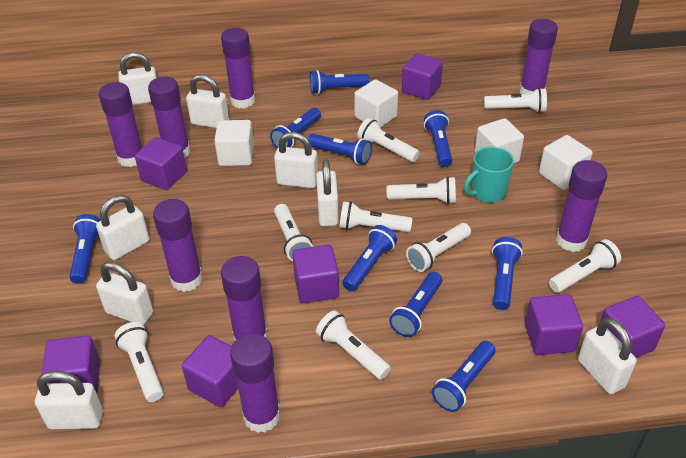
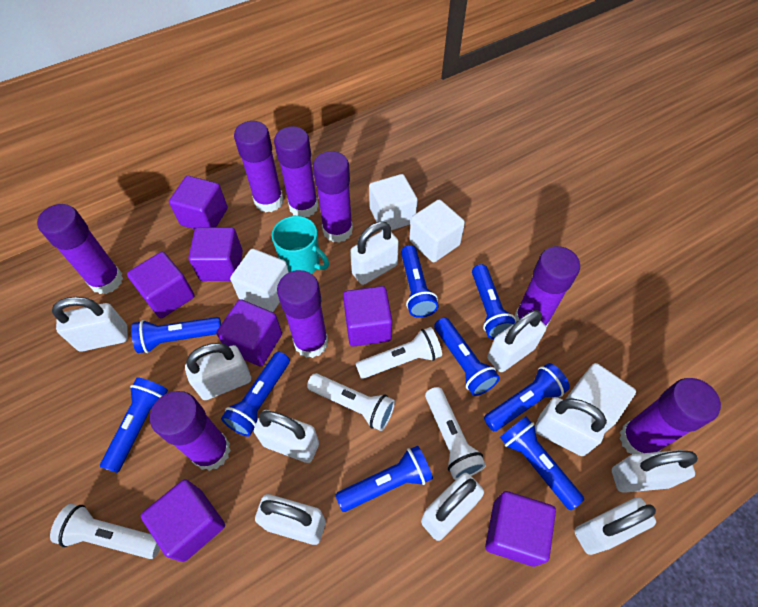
white flashlight: [115,322,163,402] [274,204,313,261] [316,311,391,380] [340,201,412,232] [357,118,420,162] [387,176,456,204] [406,223,471,272] [484,88,547,113] [549,239,621,293] = 9 -> [50,504,160,559] [307,373,395,431] [356,327,442,379] [425,387,486,480] = 4
white padlock: [35,371,103,429] [96,195,149,260] [96,261,153,325] [118,52,157,105] [186,74,229,128] [274,132,318,188] [316,159,339,226] [578,318,637,394] = 8 -> [52,297,128,352] [185,343,251,400] [254,410,319,463] [255,494,326,545] [350,222,399,285] [421,473,484,541] [487,310,546,372] [535,397,607,456] [574,498,656,555] [612,450,698,493] = 10

